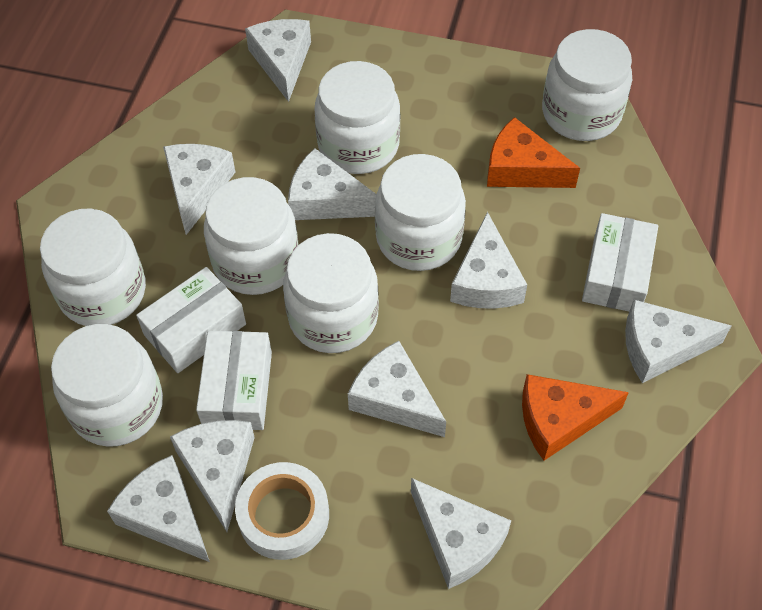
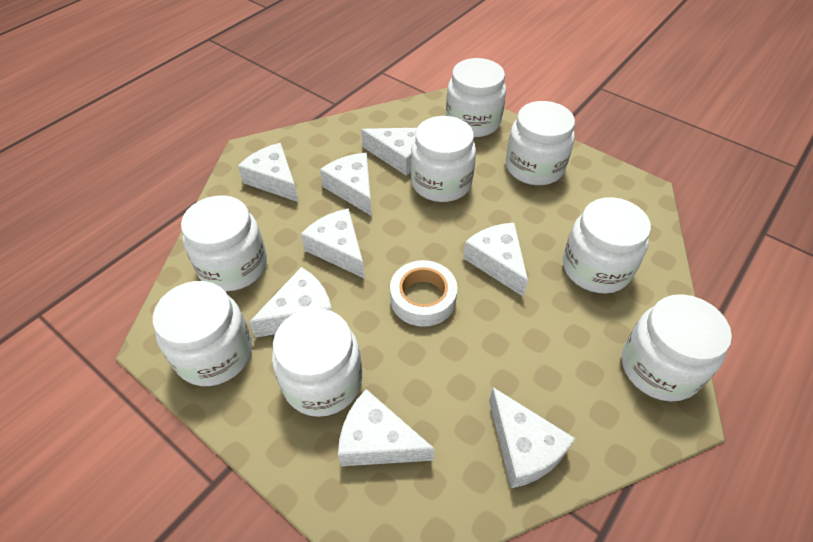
orange cheese: [487,117,580,188] [522,374,629,461] = 2 -> none = 0
white box: [136,267,246,373] [196,331,272,430] [582,213,658,312] = 3 -> none = 0
white cheese: [107,455,210,562] [163,144,235,235] [170,420,255,532] [245,19,311,102] [288,148,376,220] [348,341,446,437] [411,478,511,589] [450,212,527,309] [625,300,732,383] = 9 -> [238,143,299,202] [249,267,332,338] [301,208,365,279] [320,153,372,216] [338,389,435,466] [361,128,417,176] [463,223,528,297] [489,387,575,488] = 8
white jar: [40,208,146,326] [51,324,163,447] [204,177,299,295] [283,233,379,353] [314,61,400,174] [375,154,466,271] [542,29,632,141] = 7 -> [153,281,252,386] [181,195,267,291] [272,308,362,417] [411,116,476,202] [446,58,506,137] [506,101,575,185] [563,197,651,293] [622,294,732,402] = 8

